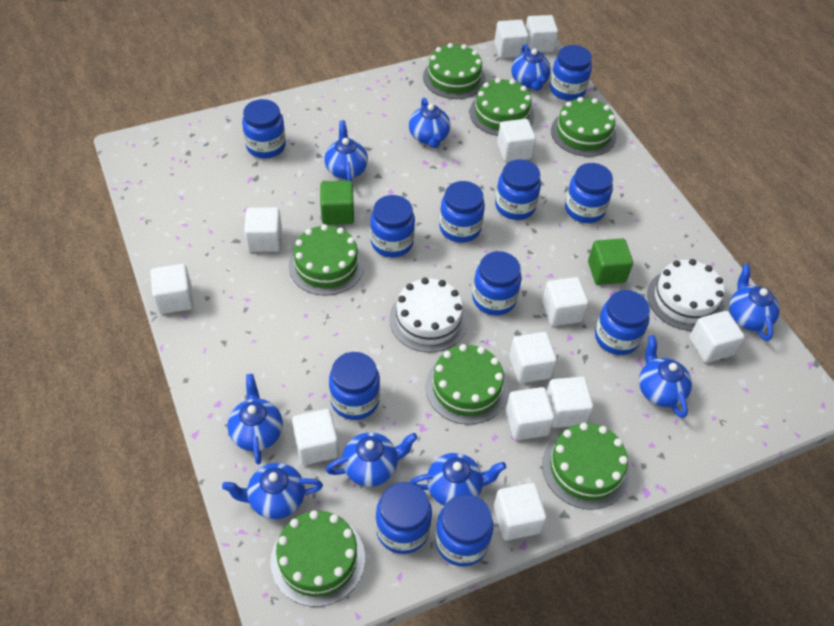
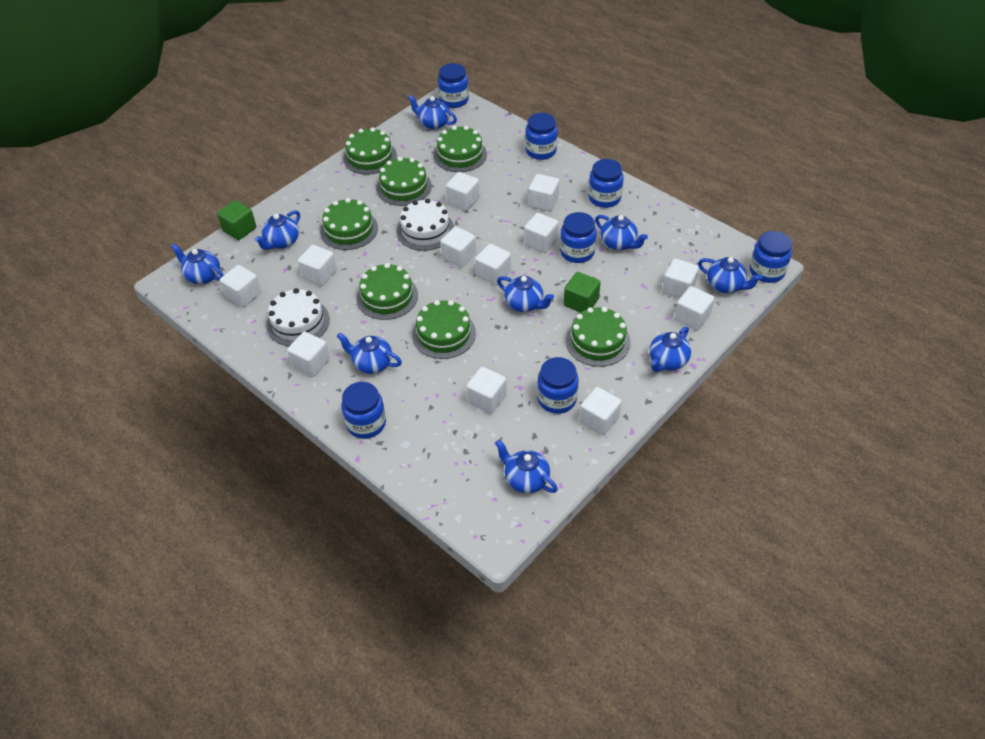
blue jar: [242,99,286,158] [329,352,380,420] [370,195,415,257] [376,482,432,554] [435,494,494,567] [439,181,485,243] [472,251,522,315] [495,159,541,220] [550,45,592,101] [565,163,613,223] [595,290,650,355] = 11 -> [341,382,386,439] [438,63,469,108] [525,113,558,160] [537,357,579,414] [560,212,597,263] [588,159,624,208] [750,231,792,283] = 7

